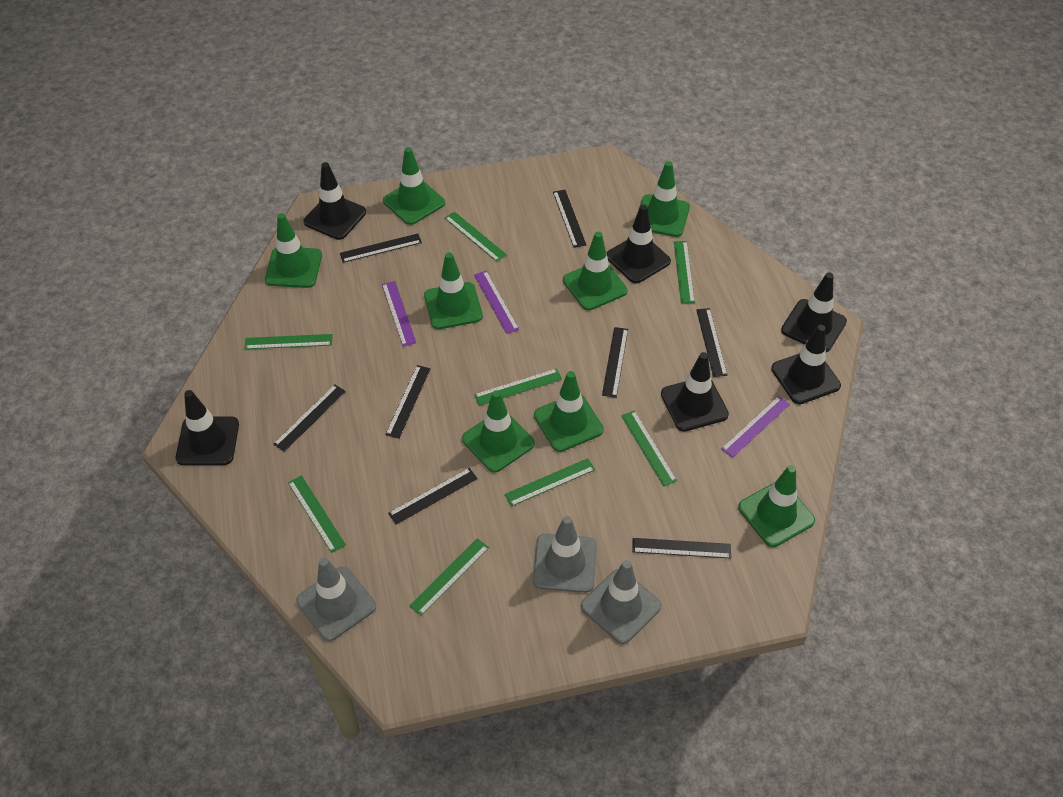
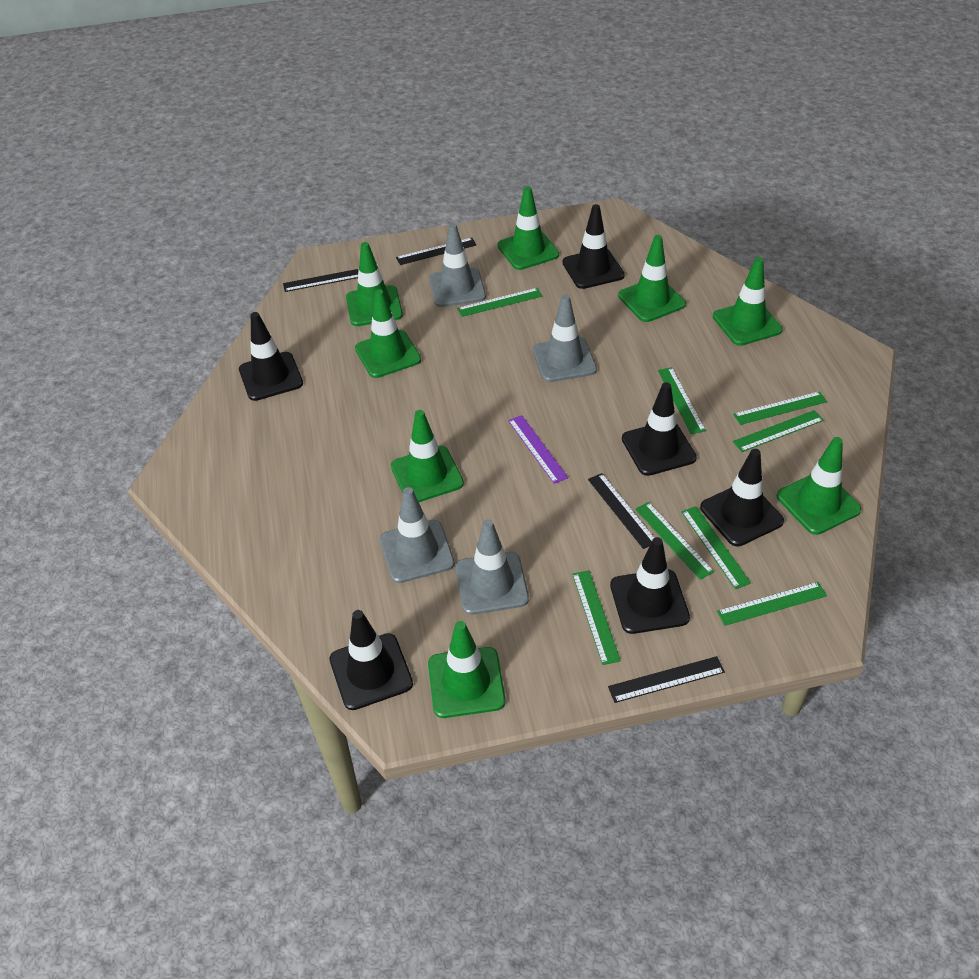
black ruler: [273,385,346,452] [340,234,422,263] [385,365,431,439] [388,468,478,525] [553,190,586,248] [602,327,628,398] [632,538,731,559] [696,308,728,377] = 8 -> [283,269,359,292] [396,238,476,265] [588,473,655,549] [608,656,725,703] = 4
grey traffic cone: [296,558,376,641] [533,516,597,593] [581,560,661,644] = 3 -> [380,487,455,583] [429,223,486,307] [455,519,529,615] [533,294,597,382] = 4
purple ruler: [382,281,416,346] [474,271,519,334] [721,396,790,458] = 3 -> [508,415,568,484] = 1

